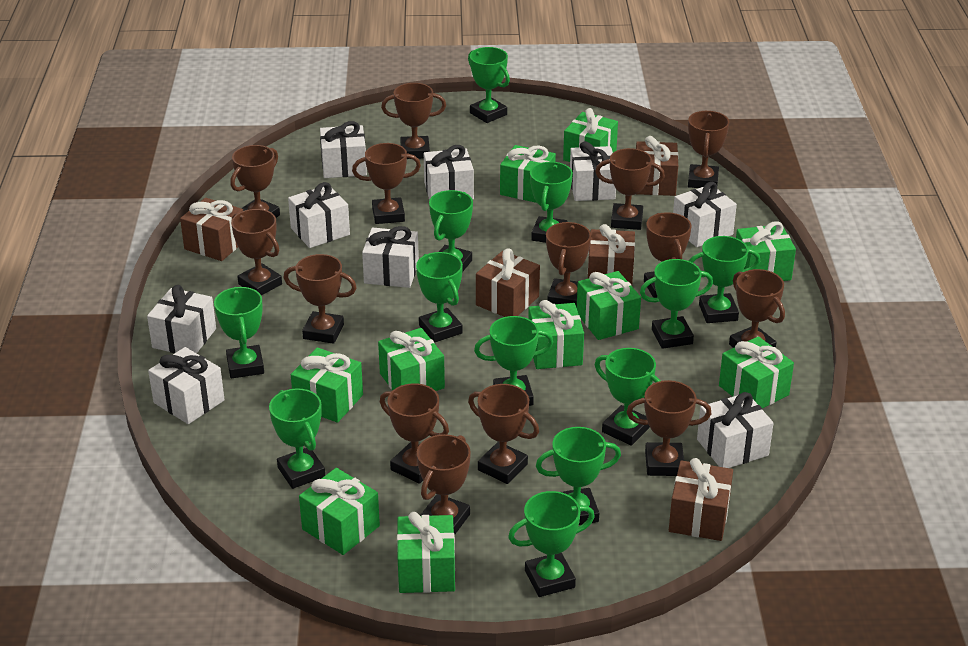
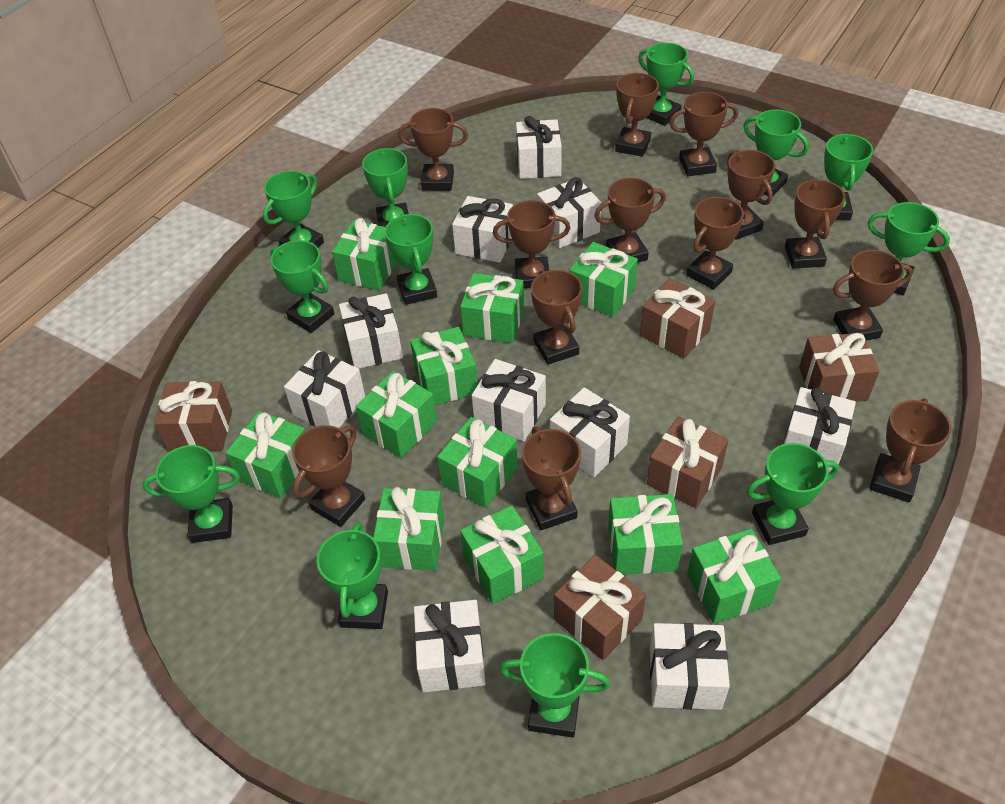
brown trophy: [230,145,280,218] [231,209,282,295] [283,254,357,344] [352,143,421,224] [380,383,449,484] [381,83,446,159] [417,434,471,534] [468,384,539,484] [546,222,591,308] [595,148,665,230] [627,380,711,476] [644,212,691,298] [688,111,729,188] [729,269,785,348] = 14 -> [292,425,365,527] [398,108,468,191] [493,200,571,289] [522,427,581,530] [531,270,582,365] [594,178,666,263] [615,73,659,157] [669,92,738,176] [686,197,744,290] [727,150,776,240] [785,179,845,269] [833,250,913,341] [869,398,951,503] = 13
green gift: [291,348,363,423] [299,468,380,555] [378,328,445,391] [397,512,455,593] [500,145,556,203] [528,300,584,369] [563,108,618,162] [577,271,641,340] [719,336,794,408] [736,221,796,281] = 10 -> [226,411,305,498] [332,218,397,291] [356,371,437,458] [373,487,444,570] [410,327,478,406] [437,417,518,508] [460,273,524,343] [460,505,544,604] [569,242,638,317] [608,494,683,574] [687,529,781,624] = 11
white gift: [147,285,216,353] [148,347,225,424] [288,182,350,248] [320,121,367,178] [362,226,419,288] [424,145,474,200] [570,141,616,201] [673,182,737,247] [697,392,774,468] = 9 -> [284,350,365,428] [339,293,403,369] [414,600,485,692] [452,196,513,263] [472,359,546,441] [516,116,562,179] [537,177,601,248] [550,387,630,477] [650,623,730,710] [784,387,856,472] = 10

